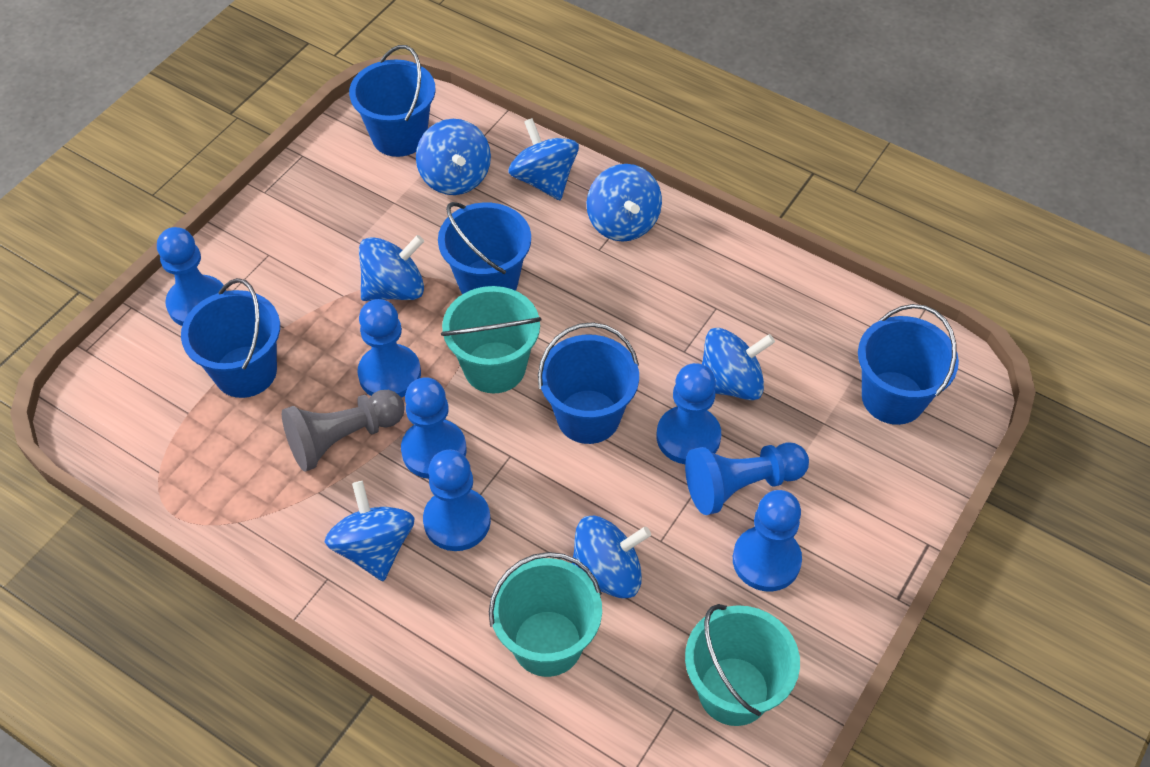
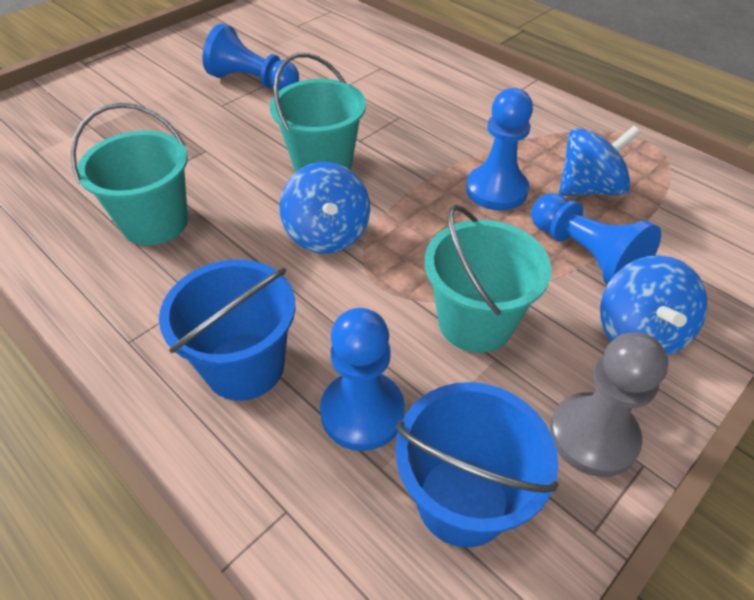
blue bucket: [181,278,280,398] [349,45,436,157] [438,202,531,294] [538,322,639,444] [858,304,959,425] = 5 -> [159,260,296,401] [395,382,559,548] = 2
blue pawn: [157,227,226,326] [358,299,421,398] [401,377,466,479] [423,450,491,551] [657,363,721,464] [685,442,809,515] [733,490,802,592] = 7 -> [203,23,299,91] [320,308,405,451] [466,88,533,211] [531,193,661,284] = 4
blue spinning top: [325,481,415,581] [359,235,424,301] [416,119,491,195] [508,118,579,200] [572,516,651,599] [587,164,662,242] [702,328,775,400] = 7 -> [280,162,370,254] [559,126,641,196] [600,255,707,356] = 3

